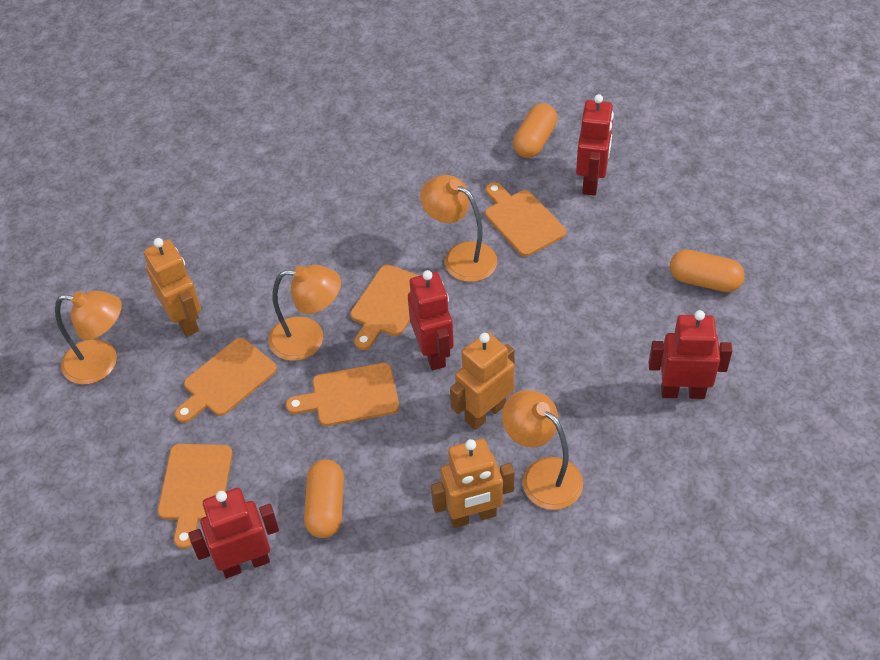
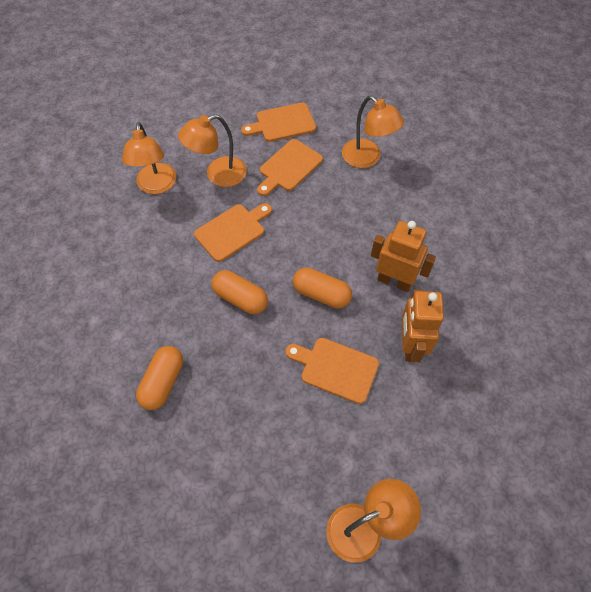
orange cutting board: [158,444,233,549] [175,338,277,423] [286,363,399,426] [350,264,419,350] [485,182,566,256] = 5 -> [194,203,272,262] [241,102,316,142] [257,139,323,196] [285,338,379,404] = 4
orange robot: [144,238,201,337] [431,438,515,528] [450,332,515,430] = 3 -> [371,221,436,292] [402,290,444,362] = 2
red robot: [188,488,279,578] [408,270,454,370] [576,94,614,196] [649,310,733,399] = 4 -> none = 0

